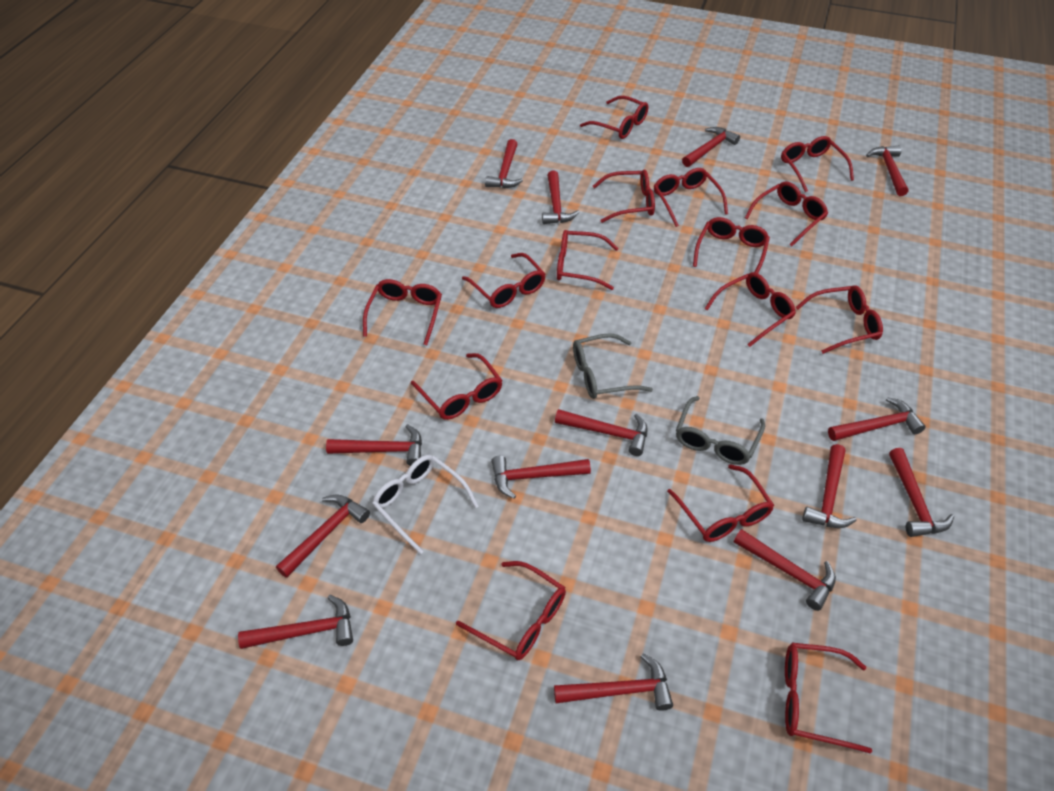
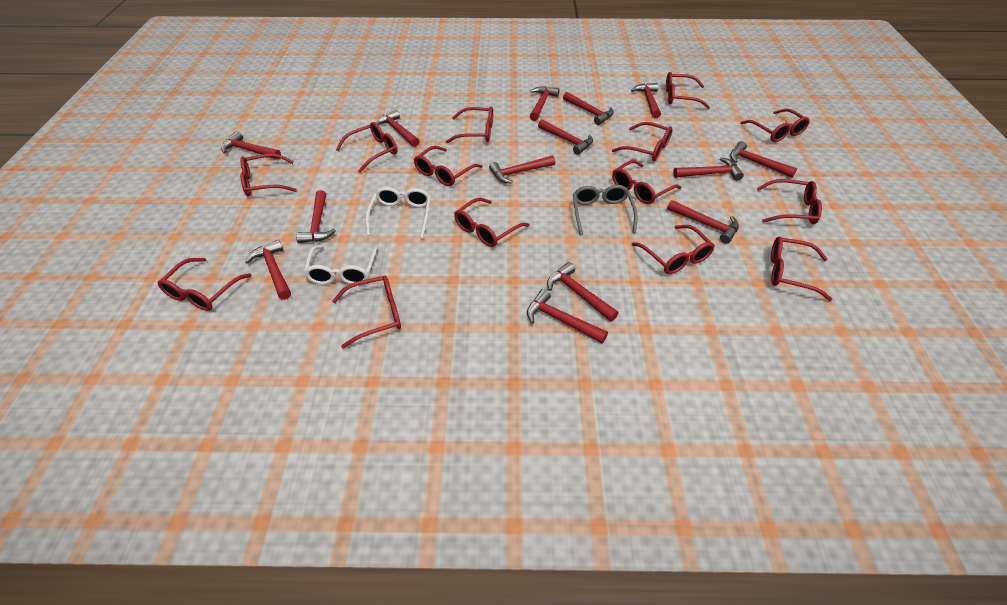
grey glasses: [573,333,653,399] [676,396,765,465] = 2 -> [573,185,638,235] = 1
red glasses: [363,279,442,345] [411,353,502,420] [456,561,566,660] [462,253,546,308] [557,230,619,290] [580,96,648,139] [593,169,655,223] [654,168,728,227] [667,464,774,542] [693,217,770,273] [704,272,796,347] [745,181,828,247] [781,136,854,192] [785,643,872,754] [795,285,883,354] = 15 -> [158,258,252,311] [240,154,297,196] [332,275,401,349] [336,122,397,173] [414,146,483,186] [446,106,493,143] [454,198,530,247] [612,122,672,161] [612,160,681,204] [631,225,715,274] [666,72,710,109] [741,109,810,142] [757,179,822,224] [771,237,832,301] = 14
white glasses: [372,455,479,554] = 1 -> [303,245,378,285] [365,187,431,238] = 2

